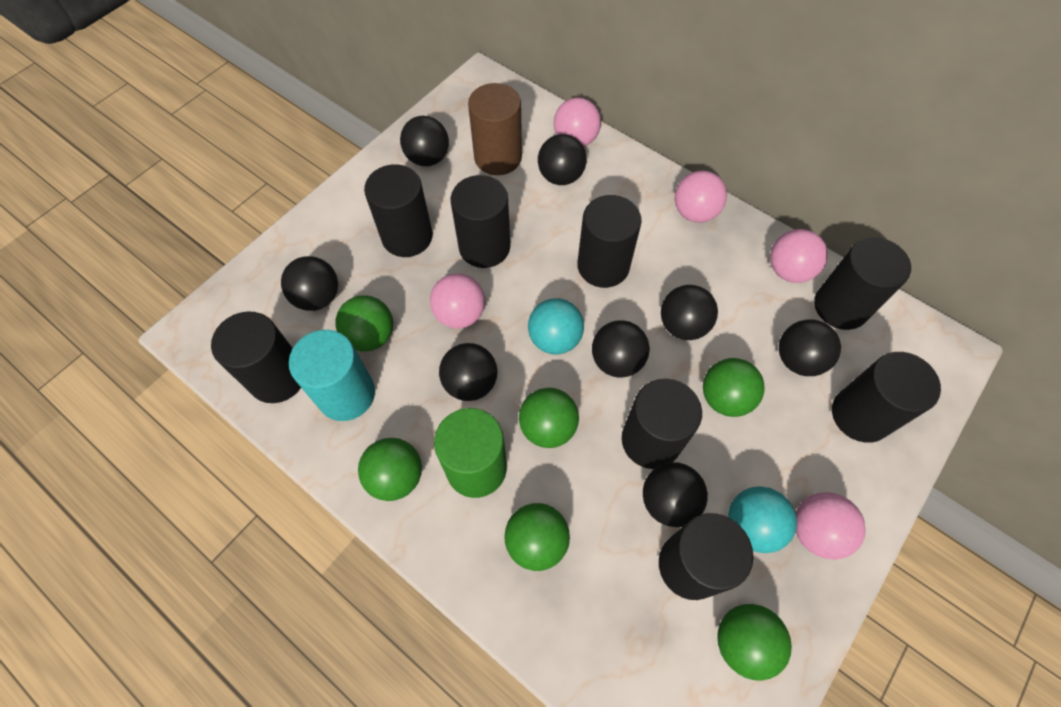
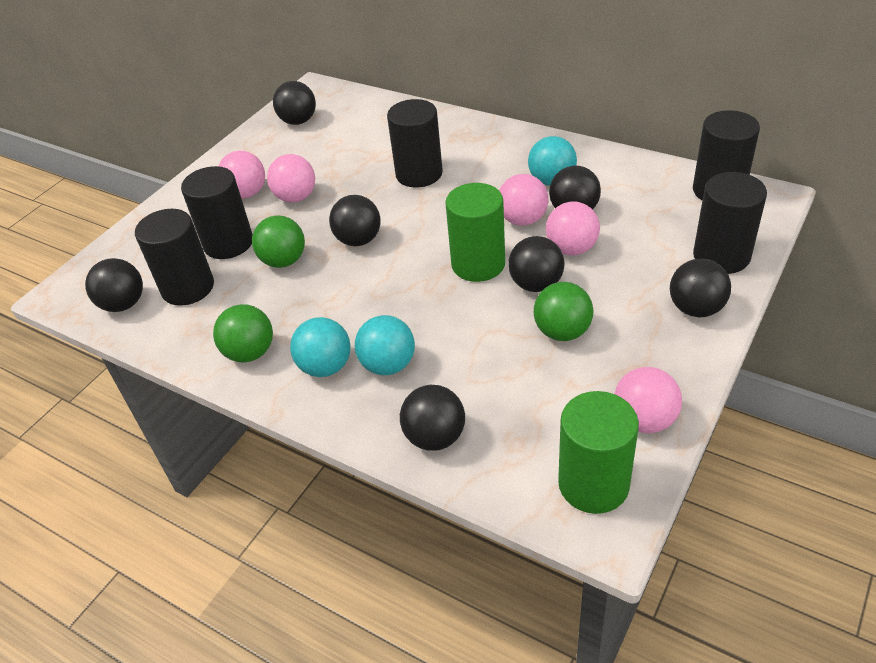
black ball: [281,256,338,311] [400,116,449,166] [439,343,497,401] [538,134,587,185] [592,320,650,378] [643,462,708,527] [661,285,718,340] [779,319,841,376] = 8 -> [85,258,143,312] [273,81,316,125] [329,195,381,246] [400,385,465,451] [509,236,564,292] [549,165,601,209] [670,259,731,317] = 7
black cylinder: [211,311,301,403] [364,164,433,257] [451,175,510,268] [577,195,642,288] [622,379,702,469] [659,513,753,600] [814,237,911,330] [832,352,941,443] = 8 -> [135,209,214,306] [181,166,253,259] [387,99,443,187] [693,110,760,200] [693,172,767,274] = 5
brown cylinder: [468,83,522,175] = 1 -> none = 0
green ball: [335,295,393,352] [358,438,422,501] [504,503,570,571] [519,388,579,448] [703,358,765,417] [717,604,792,681] = 6 -> [213,304,273,362] [252,215,305,268] [534,282,593,341] = 3
green cylinder: [434,408,507,498] = 1 -> [445,183,505,282] [558,391,639,514] = 2
turquoise ball: [528,298,584,355] [728,486,797,553] = 2 -> [290,317,351,377] [355,315,415,375] [528,136,577,186] = 3
turquoise cylinder: [289,330,375,421] = 1 -> none = 0

